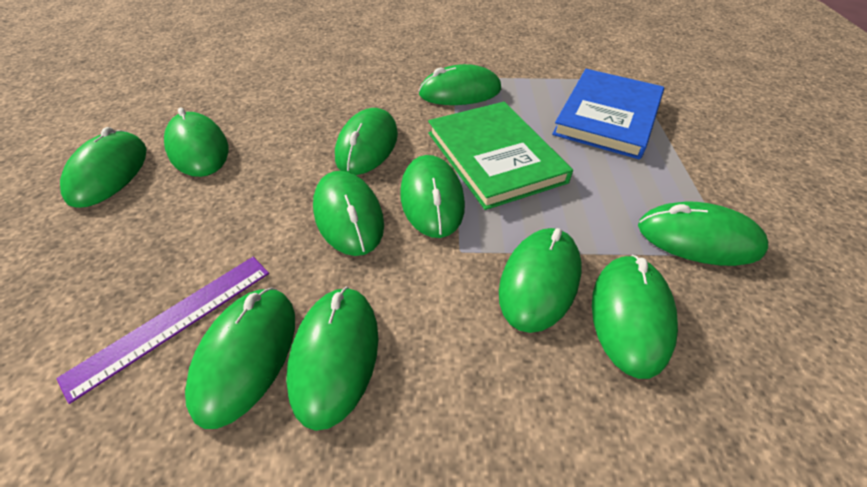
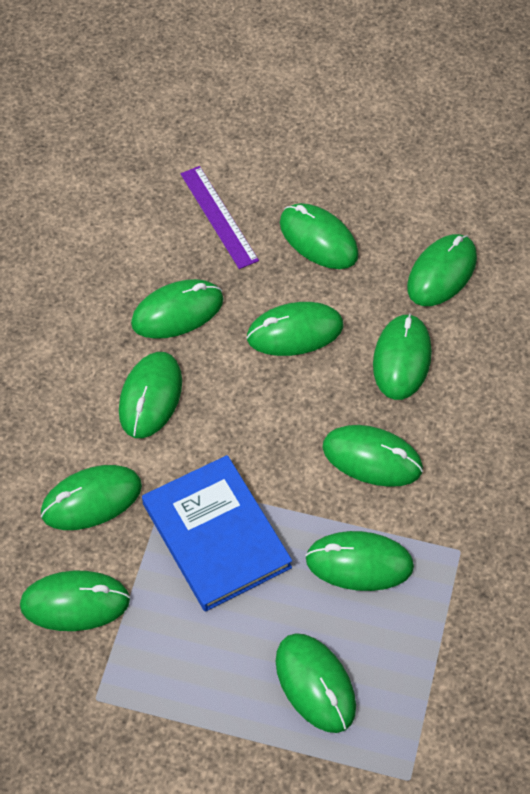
green book: [428,102,573,210] = 1 -> none = 0

